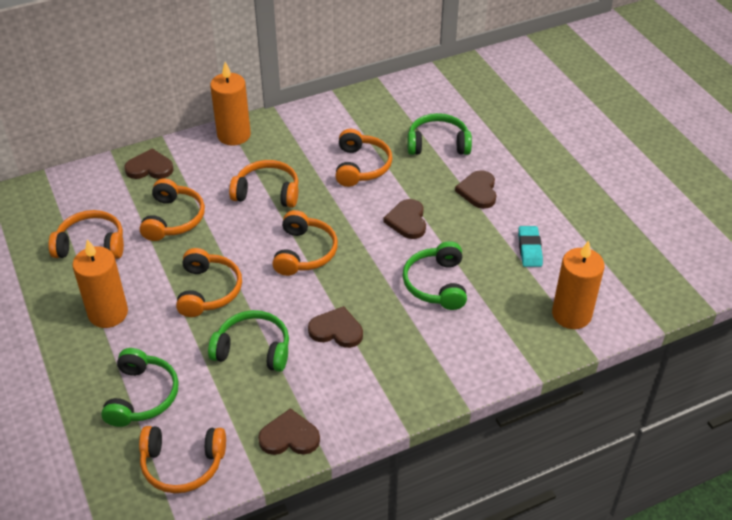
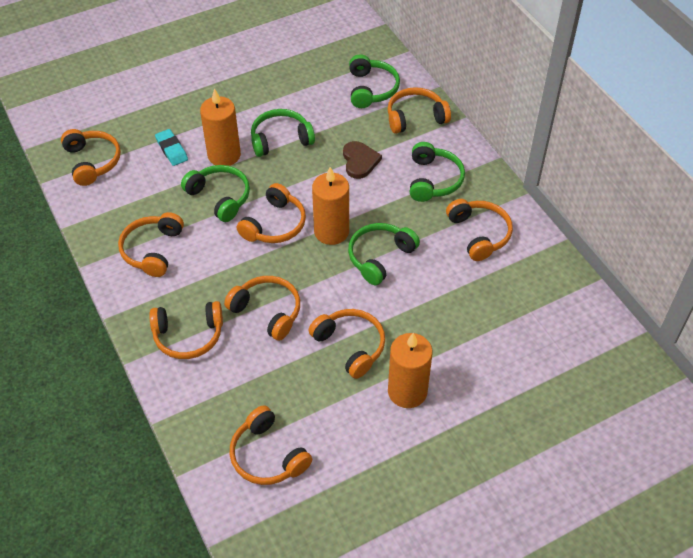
brown heart: [124,148,174,179] [258,408,320,455] [308,306,363,348] [383,199,426,239] [455,170,496,209] = 5 -> [343,141,382,179] = 1
green headphones: [101,348,179,427] [208,310,289,372] [402,241,467,310] [408,113,472,155] = 4 -> [181,165,250,222] [251,109,315,157] [348,223,420,285] [349,54,400,108] [410,142,465,202] = 5
orange headphones: [48,210,124,259] [139,426,226,493] [140,178,205,241] [176,248,242,317] [229,160,299,208] [272,210,338,276] [335,129,393,187] = 7 -> [61,129,121,186] [118,212,184,277] [149,301,223,359] [224,276,300,341] [229,405,312,485] [237,183,306,243] [309,309,385,379] [388,87,451,134] [446,199,513,261] = 9

